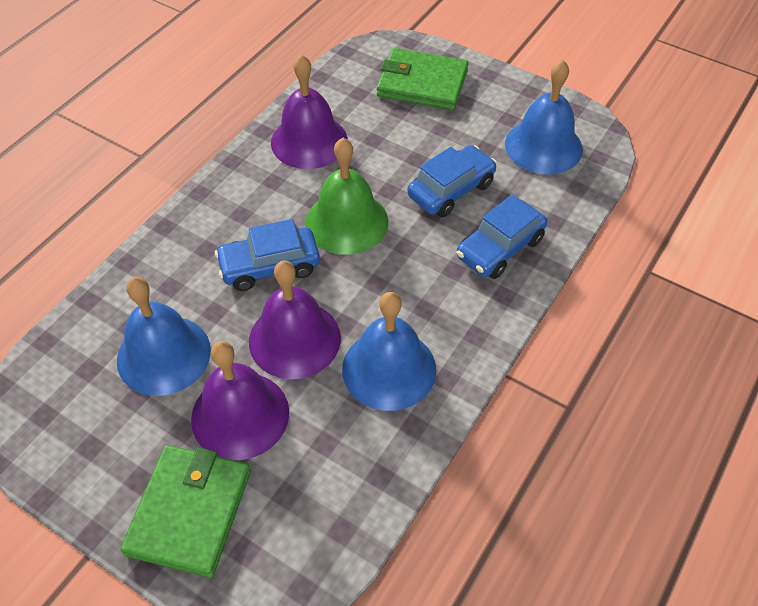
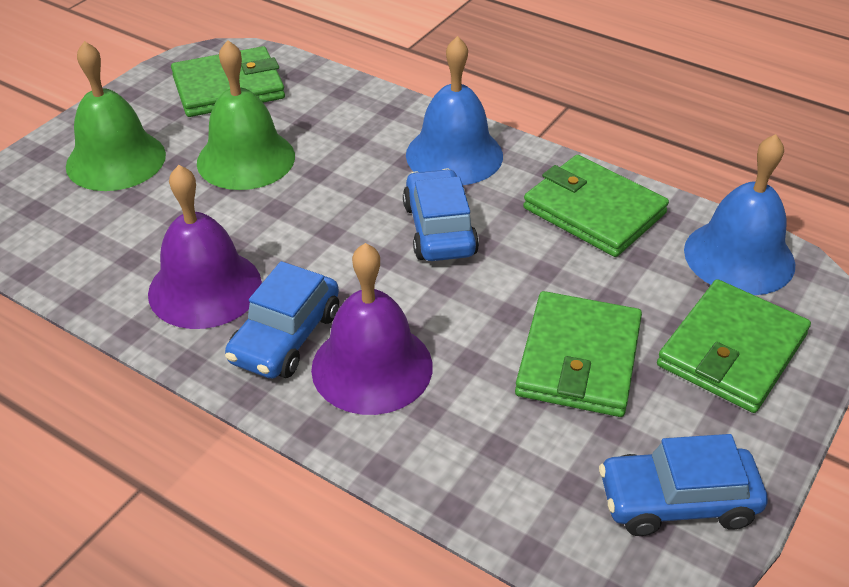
blue bell: [117,277,211,396] [342,292,436,411] [505,60,583,175] = 3 -> [406,36,503,185] [684,134,795,295] = 2
green bell: [305,138,388,255] = 1 -> [66,41,166,191] [197,40,295,190] = 2
green wallet: [121,445,251,577] [377,48,468,110] = 2 -> [171,46,285,117] [515,291,642,417] [523,155,669,257] [657,279,811,413] = 4
purple bell: [191,341,289,460] [249,260,341,379] [271,54,348,169] = 3 -> [148,165,262,329] [311,243,433,415] = 2

